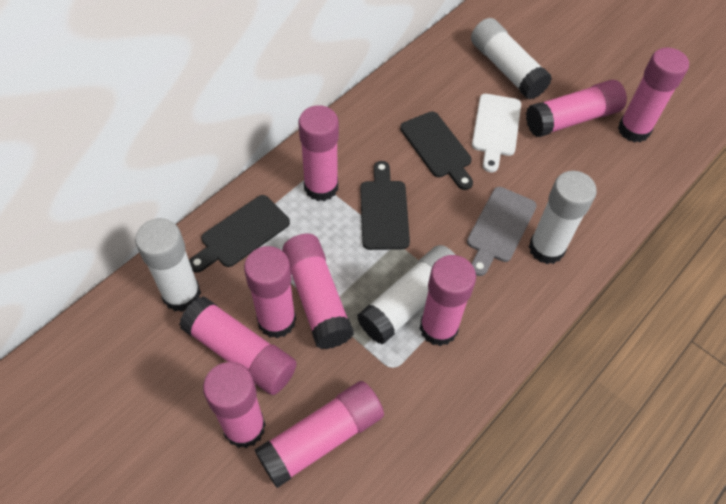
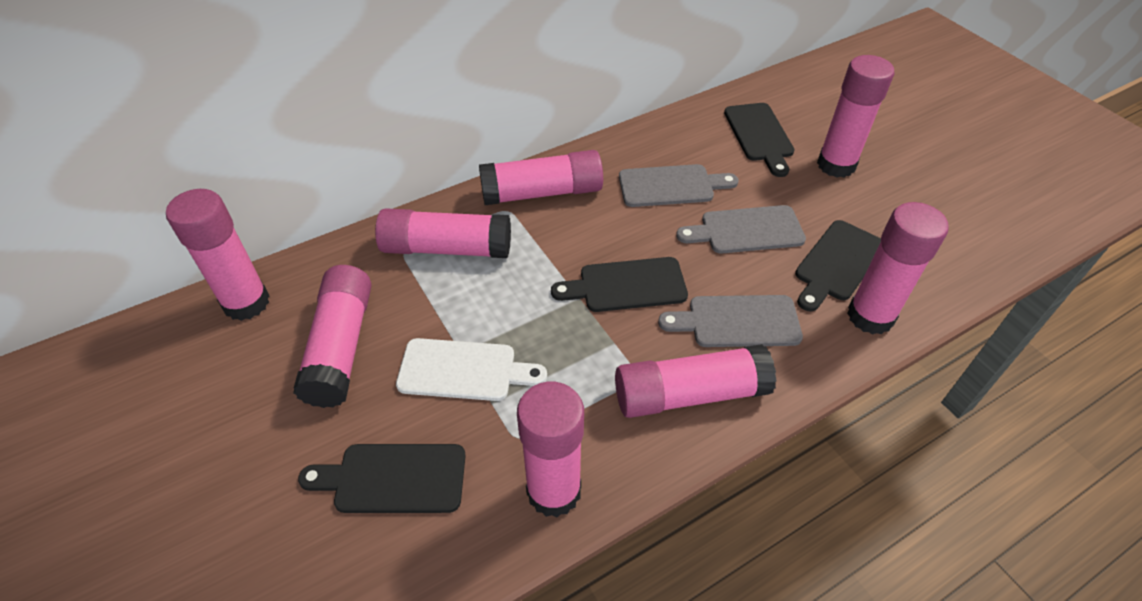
black cutting board: [189,195,290,273] [360,161,410,250] [400,111,473,190] = 3 -> [298,444,466,513] [551,257,688,312] [724,103,794,177] [795,220,881,312] = 4
grey cutting board: [467,187,537,276] = 1 -> [619,164,739,207] [658,295,803,347] [676,205,806,254] = 3
pink glue stick: [179,296,297,395] [203,362,266,448] [244,246,296,338] [255,381,384,488] [282,234,354,349] [298,105,339,201] [420,255,476,346] [526,80,627,137] [618,48,689,143] = 9 -> [166,189,270,321] [293,265,371,408] [375,208,511,258] [479,150,603,205] [517,382,584,517] [615,344,777,418] [817,55,895,178] [847,202,949,335] = 8
white glue stick: [135,218,201,312] [357,245,456,345] [471,18,552,100] [529,171,597,264] = 4 -> none = 0

